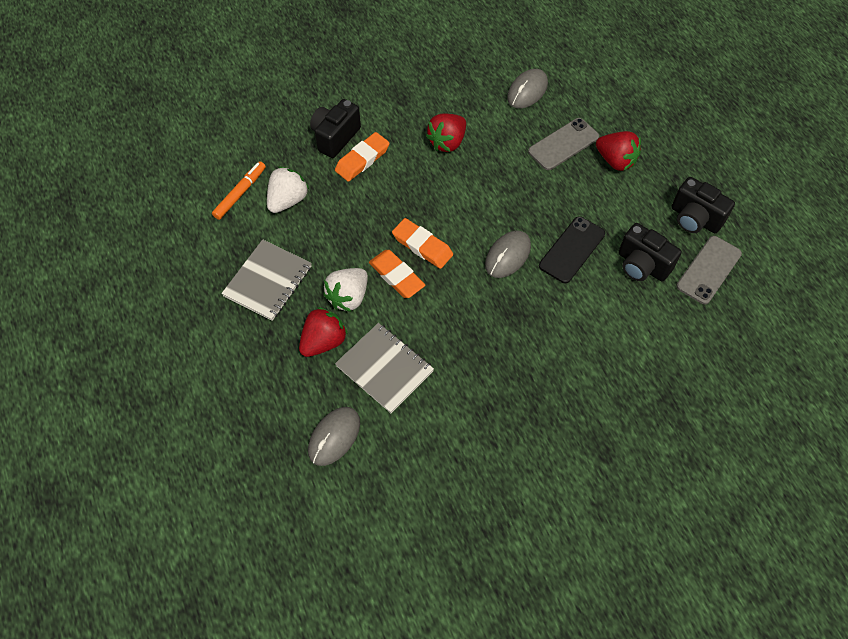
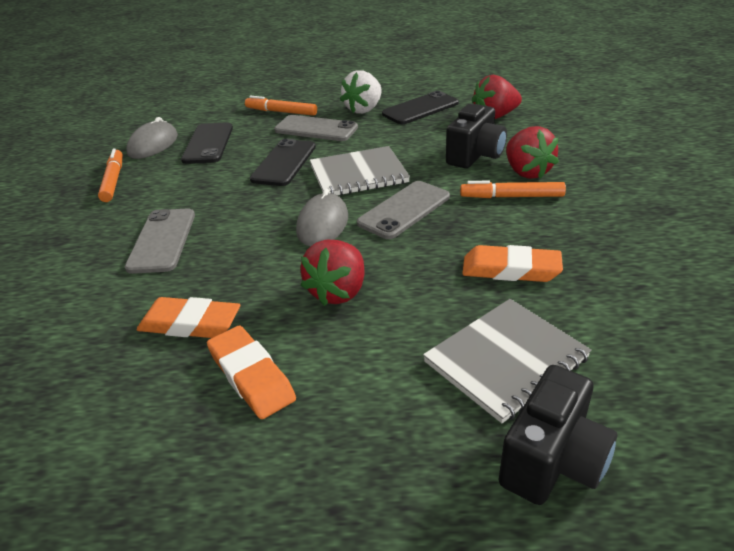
black camera: [310,99,361,158] [618,223,682,281] [671,177,735,233] = 3 -> [446,104,507,168] [498,365,617,505] = 2
black phone: [539,216,605,283] = 1 -> [181,122,233,164] [250,139,316,186] [382,91,459,124] = 3
grey mouse: [308,407,360,466] [485,231,531,278] [507,69,548,108] = 3 -> [126,117,178,159] [296,188,348,246] = 2
grey phone: [528,118,599,170] [676,236,742,304] = 2 -> [125,208,195,274] [274,115,358,141] [357,181,450,239] = 3
orange marker: [212,161,266,220] = 1 -> [98,148,123,202] [245,96,317,116] [460,181,566,198] = 3
white strawberry: [267,167,309,213] [323,268,368,312] = 2 -> [340,70,382,114] = 1

